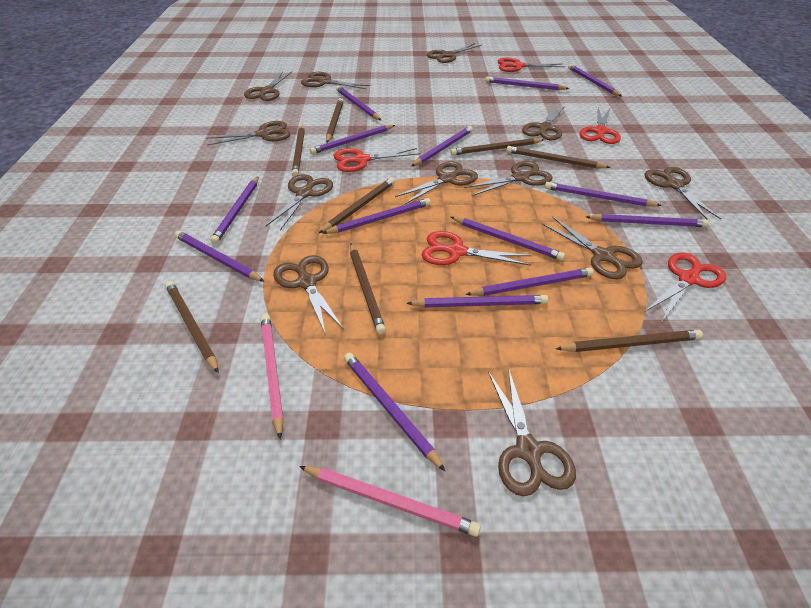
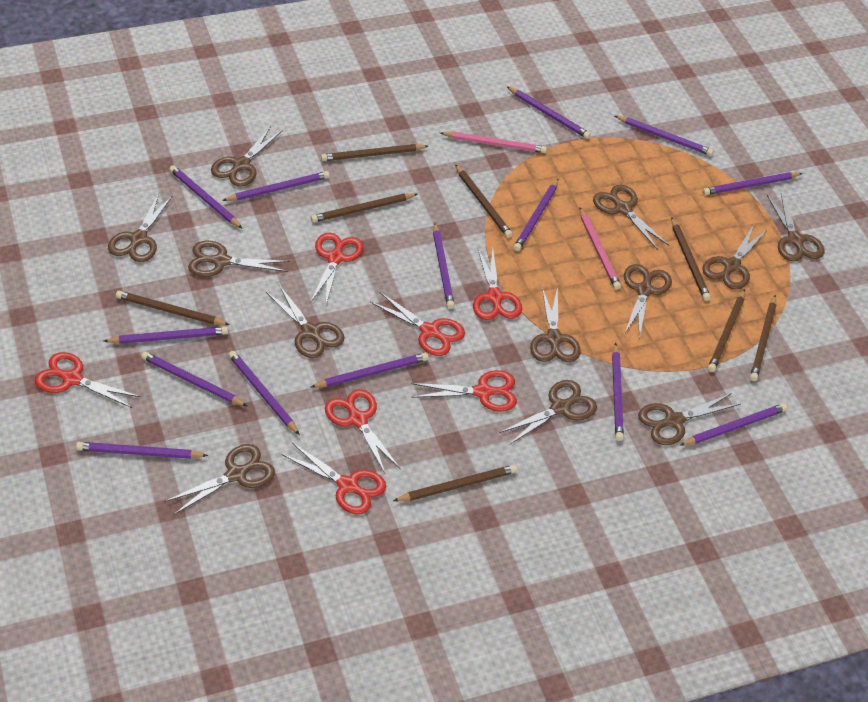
red scissors: [333,148,421,172] [421,231,532,266] [498,57,564,72] [579,108,621,144] [645,253,726,322] = 5 -> [35,352,141,408] [282,443,386,515] [310,233,364,305] [325,389,401,473] [370,292,465,356] [411,370,517,412] [473,249,522,320] = 7

